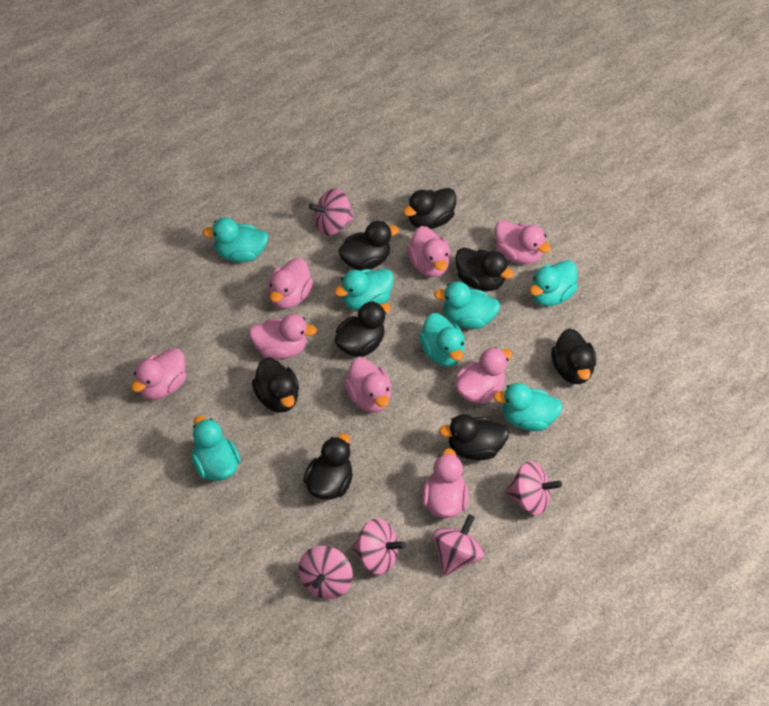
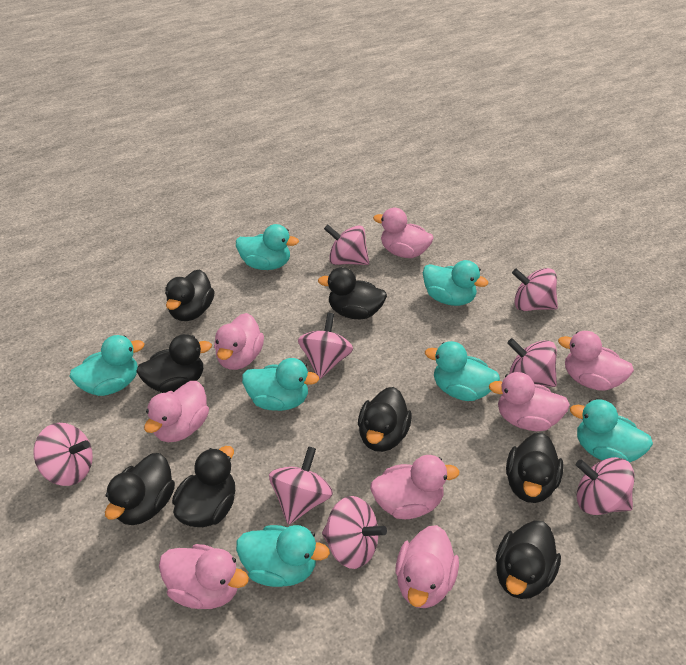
pink spinning top: [298,546,353,599] [309,188,354,236] [352,518,406,575] [433,514,484,576] [505,461,562,515] = 5 -> [33,423,93,486] [269,446,333,525] [298,313,353,379] [322,496,387,569] [324,225,369,265] [507,338,557,387] [512,268,558,311] [576,457,634,515] = 8

